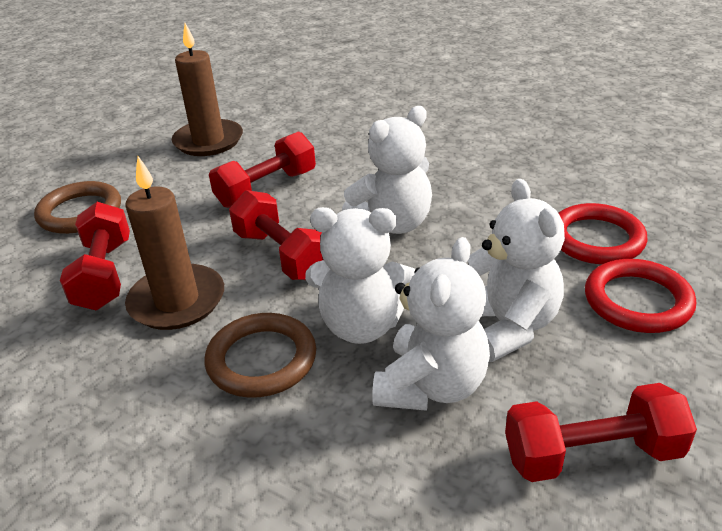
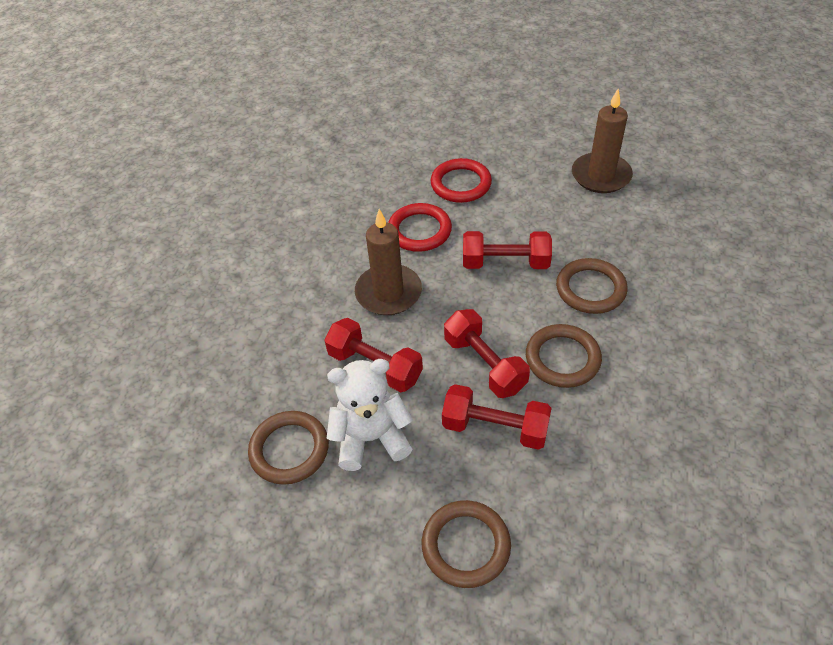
brown ring: [34,181,121,234] [205,313,316,398] = 2 -> [248,411,329,485] [422,500,511,588] [526,324,602,388] [556,258,628,314] = 4
white teddy bear: [305,207,415,344] [342,106,432,234] [372,237,490,411] [468,179,565,362] = 4 -> [327,359,413,471] = 1

